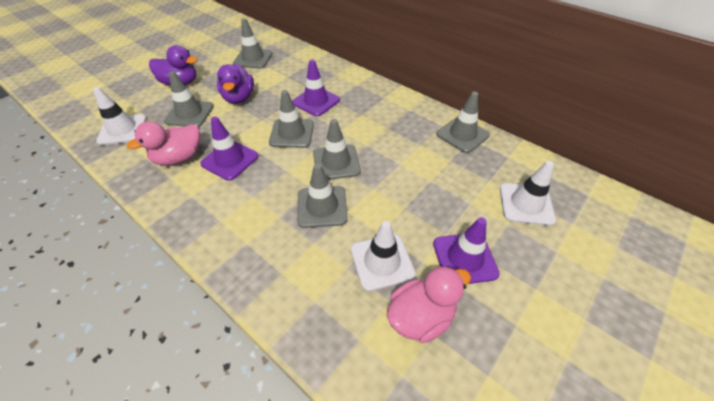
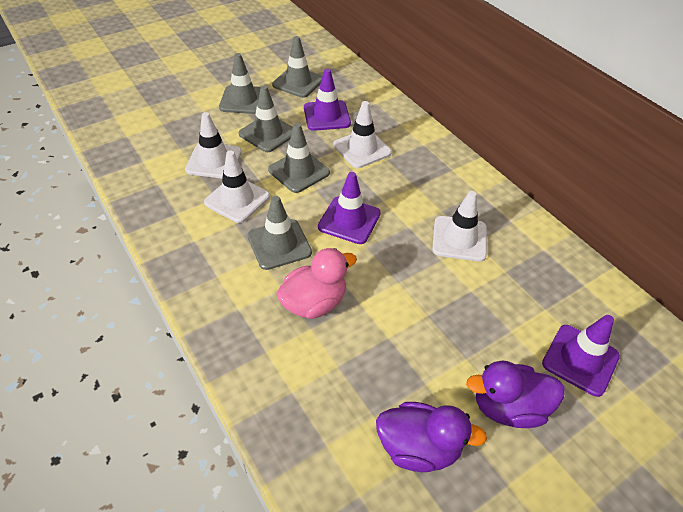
grey traffic cone: [164,71,214,127] [233,19,273,69] [269,90,314,148] [297,164,348,228] [313,119,361,180] [436,92,490,153] = 6 -> [219,53,261,114] [239,85,293,152] [248,196,312,270] [268,123,330,193] [272,36,322,98] = 5
pink duck: [127,121,200,166] [387,266,471,343] = 2 -> [276,248,357,319] = 1
white traffic cone: [93,87,147,145] [351,221,416,292] [500,161,556,226] = 3 -> [185,112,242,179] [204,151,270,223] [333,101,392,168] [432,191,487,262] = 4

